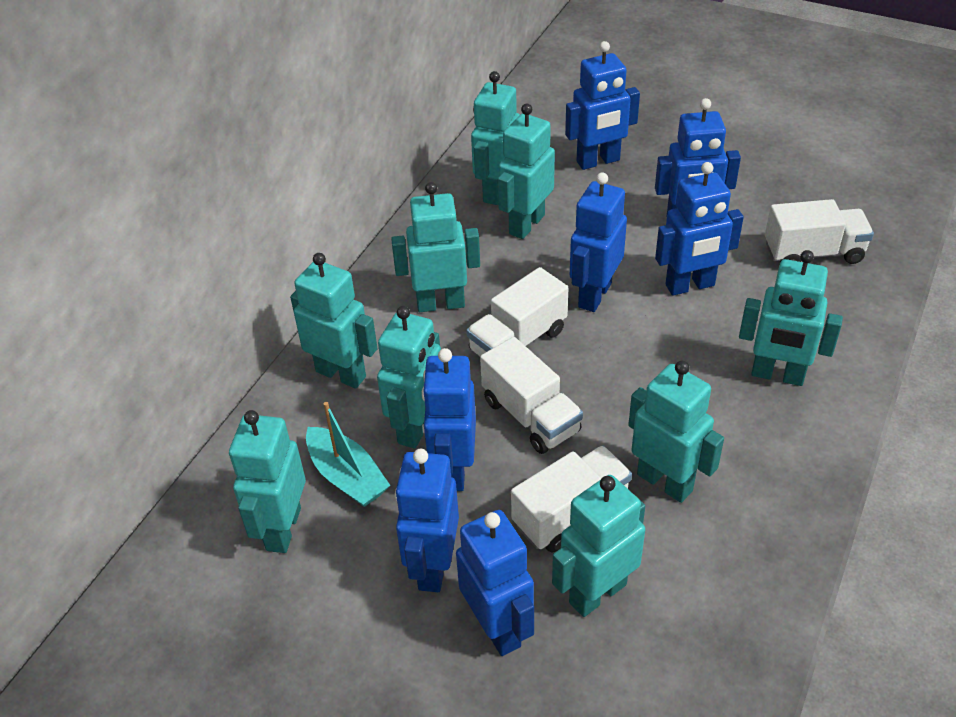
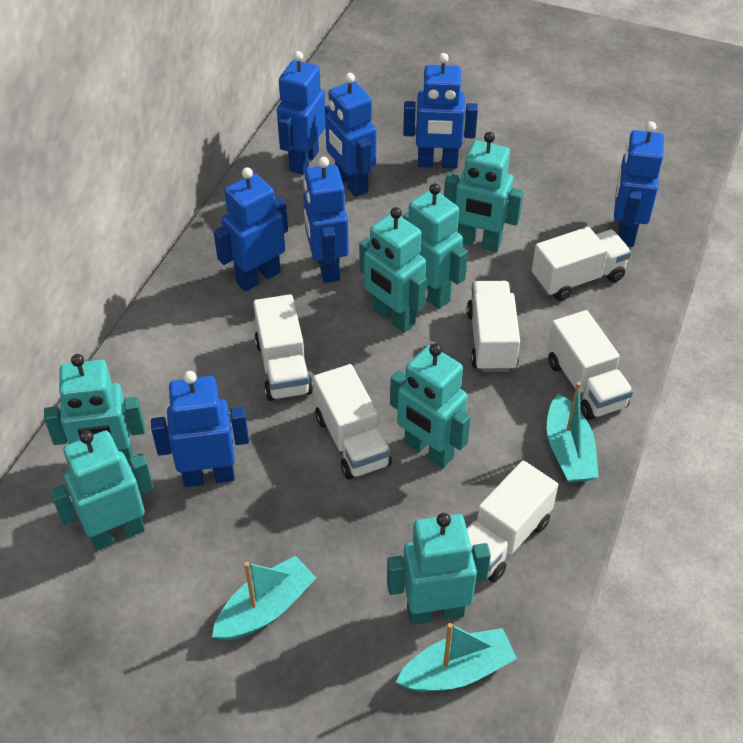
turquoise boat: [306,402,390,507] = 1 -> [212,556,317,641] [396,623,517,692] [547,382,599,483] = 3
turquoise robot: [229,410,306,553] [290,253,378,389] [377,306,441,449] [391,182,480,312] [471,71,520,205] [498,103,555,239] [552,475,645,617] [628,360,724,503] [739,250,843,386] = 9 -> [44,354,145,465] [50,430,154,551] [359,207,427,333] [387,513,491,625] [390,343,471,468] [403,183,468,309] [444,132,523,252] = 7
white truck: [466,267,568,356] [480,337,583,454] [511,445,632,552] [765,199,874,264] = 4 -> [253,294,313,401] [313,364,392,479] [467,281,520,372] [467,460,558,582] [532,227,631,301] [548,310,633,420] = 6

